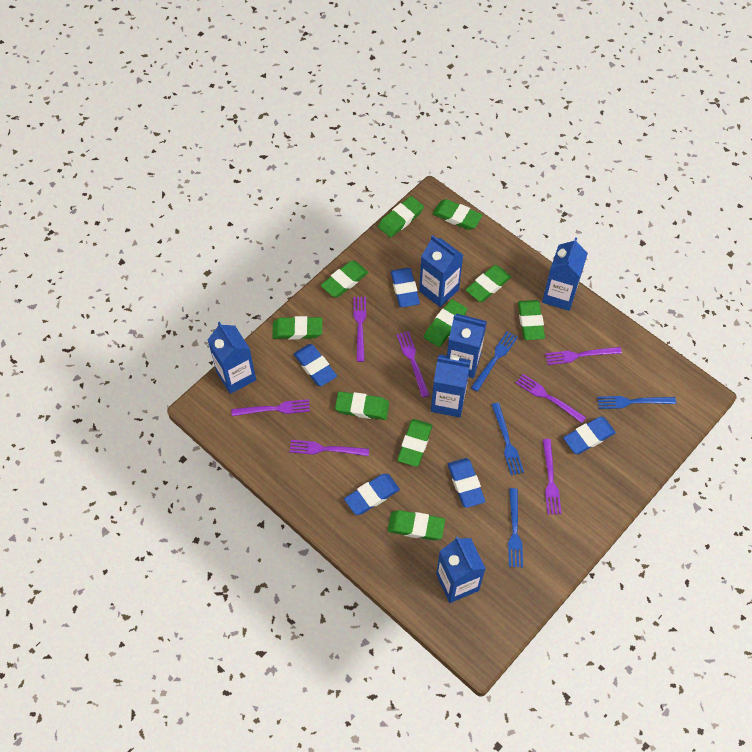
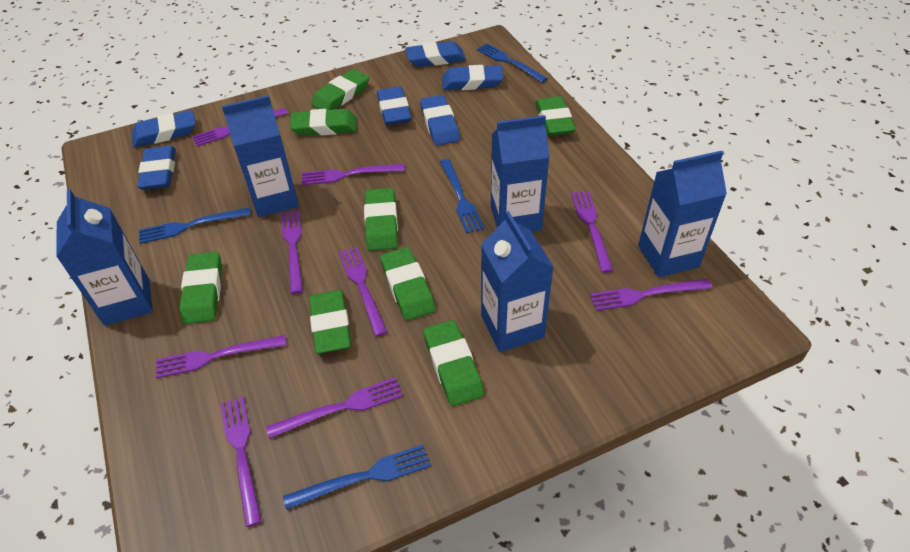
blue carton: [208,322,256,394] [419,235,463,307] [431,354,471,417] [436,536,486,603] [447,314,487,378] [542,237,588,311] = 6 -> [56,189,153,326] [222,95,299,217] [481,211,554,352] [491,115,550,232] [638,151,727,277] = 5
blue eraser: [294,344,337,386] [344,474,400,515] [391,268,420,307] [448,458,485,508] [563,416,616,454] = 5 -> [132,110,196,147] [137,146,176,190] [377,87,412,125] [405,41,466,67] [420,95,460,146] [442,65,503,90] = 6
green eraser: [272,316,322,340] [321,261,368,297] [335,391,389,420] [378,196,424,238] [388,510,445,540] [397,419,432,467] [424,299,467,347] [432,199,483,230] [466,265,511,302] [518,300,545,340] = 10 -> [179,252,222,324] [290,109,357,136] [309,290,351,354] [311,69,369,110] [364,188,398,251] [380,247,435,321] [423,320,484,406] [535,96,576,136] = 8
purple fork: [231,399,310,416] [289,440,369,456] [353,297,366,362] [397,331,430,398] [516,374,586,423] [543,439,561,515] [545,347,622,365] = 7 -> [156,335,286,379] [192,108,288,146] [220,396,262,527] [266,377,403,439] [281,210,303,294] [302,164,405,185] [338,246,387,337] [571,191,613,273] [590,279,712,311] = 9

